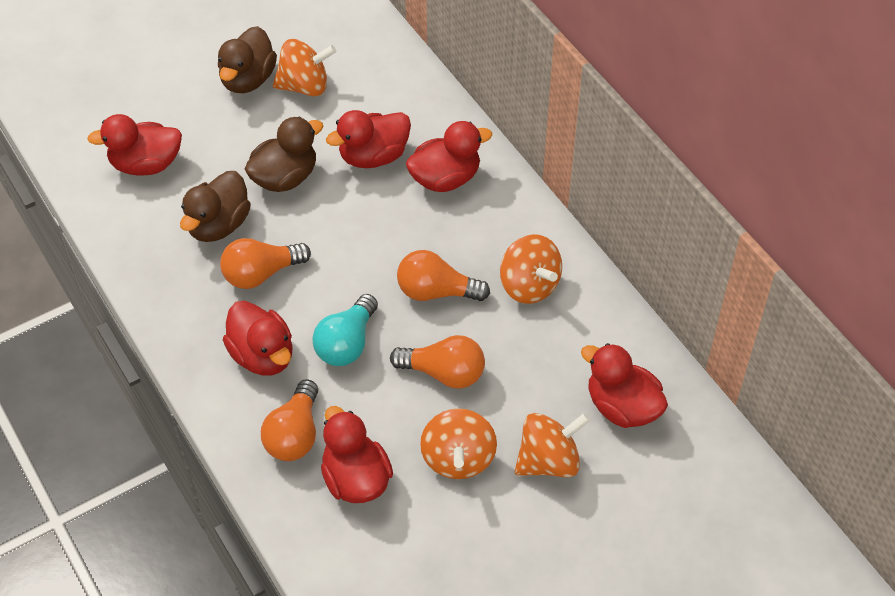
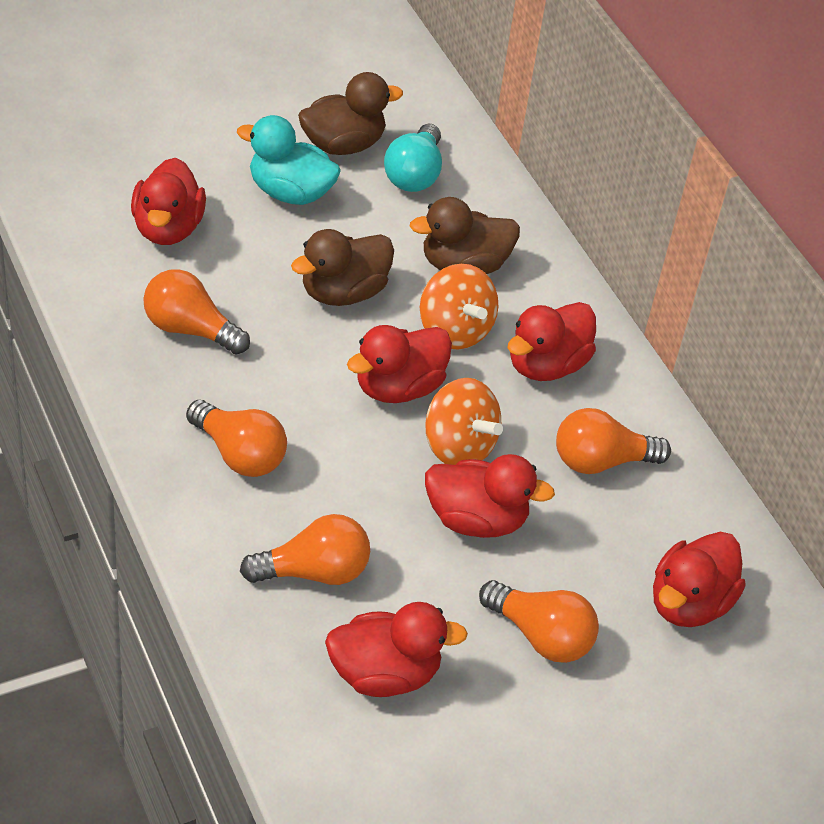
orange light bulb: [220,238,311,289] [261,379,318,461] [390,335,485,388] [397,250,490,301] = 4 -> [143,269,250,355] [186,400,287,477] [240,514,370,585] [479,580,599,663] [556,408,671,474] = 5
orange spinning top: [273,39,336,96] [420,408,497,479] [500,234,562,304] [514,413,590,477] = 4 -> [420,264,498,350] [425,378,503,465] = 2
turquoise duck: none = 0 -> [237,115,341,205] = 1

